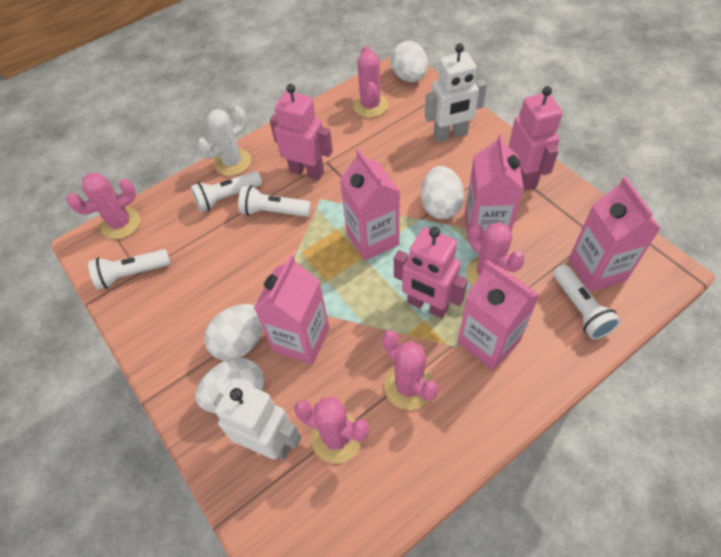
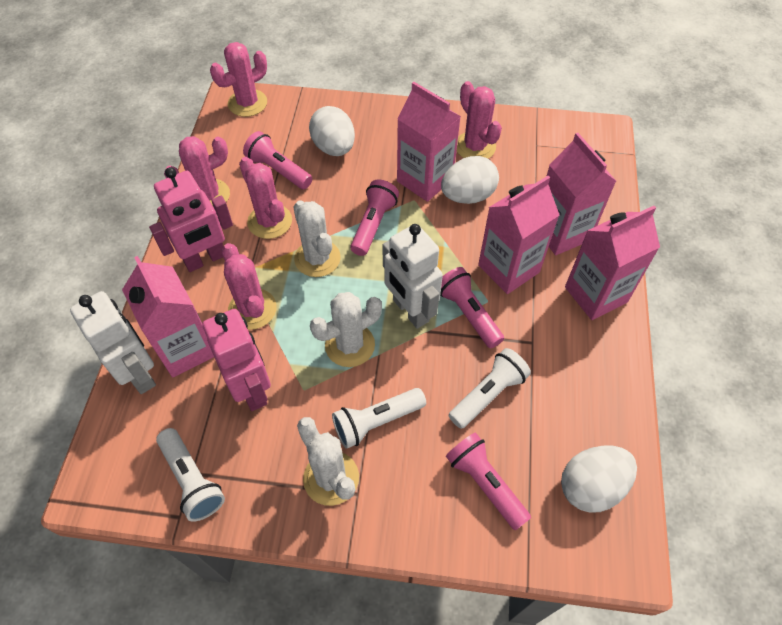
pink flashlight: none = 0 -> [243,131,312,189] [350,180,399,256] [440,267,504,348] [446,432,531,530] = 4
pink robot: [270,84,333,180] [394,227,468,318] [509,86,563,190] = 3 -> [149,167,233,272] [202,309,271,411] = 2
white cactus: [198,106,251,176] = 1 -> [293,200,341,277] [297,417,359,506] [310,292,382,367] = 3
white egg: [195,358,264,413] [204,304,263,361] [390,41,428,82] [421,166,464,219] = 4 -> [309,106,355,156] [441,156,499,204] [561,446,637,513] = 3
white flashlight: [88,249,170,290] [191,171,262,212] [238,185,311,217] [553,265,621,339] = 4 -> [156,428,225,522] [332,388,426,449] [448,348,531,429] = 3

